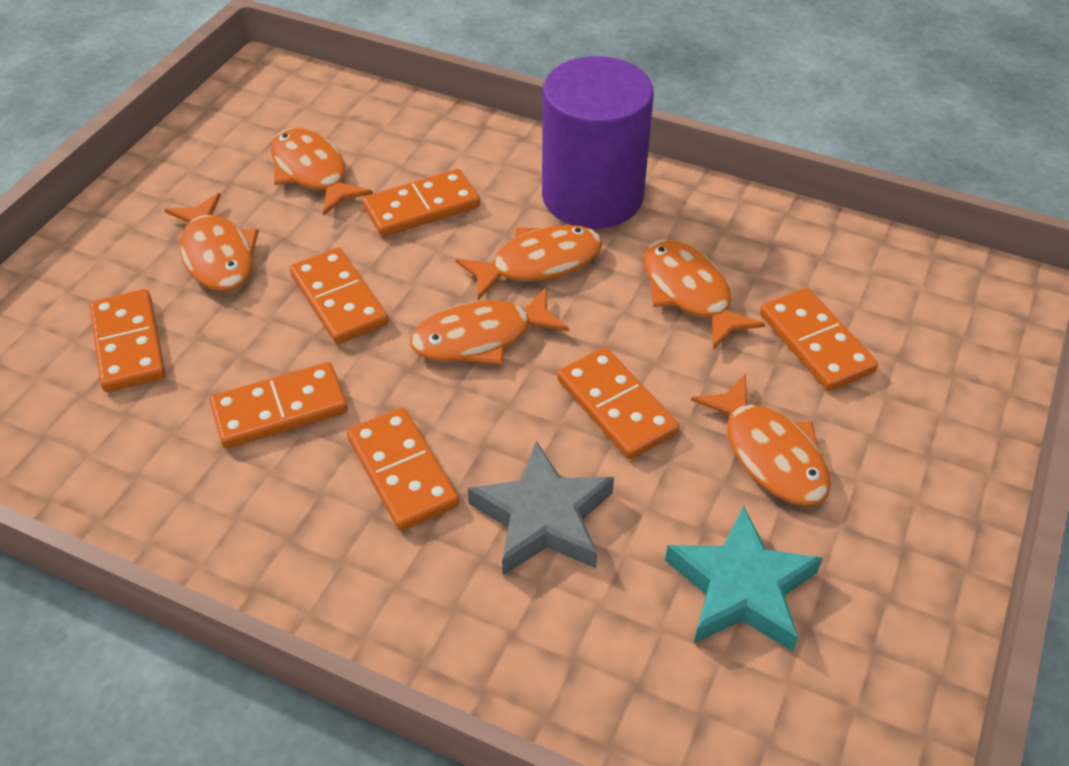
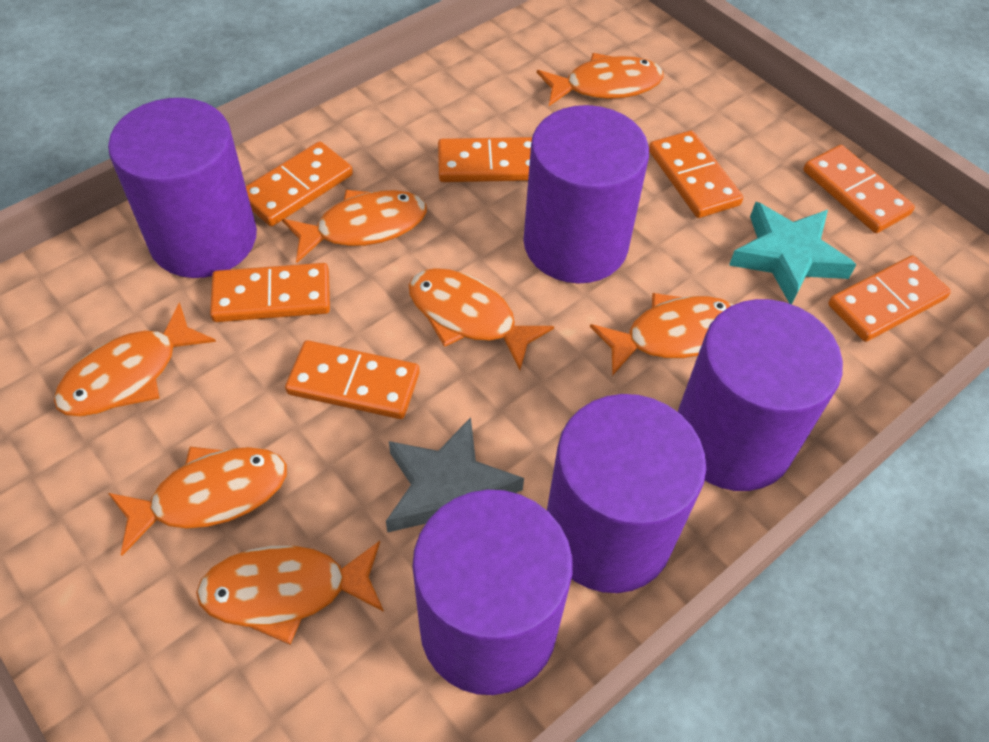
orange fish: [164,193,259,291] [271,128,373,215] [410,287,569,365] [455,225,603,300] [643,239,765,349] [691,374,831,506] = 6 -> [54,302,216,416] [108,447,287,556] [196,541,384,644] [282,190,427,263] [409,268,554,370] [537,53,664,106] [590,293,734,376] = 7
purple cylinder: [542,56,654,229] = 1 -> [108,98,257,278] [412,490,573,695] [524,105,649,283] [547,394,706,593] [678,299,843,491] = 5

